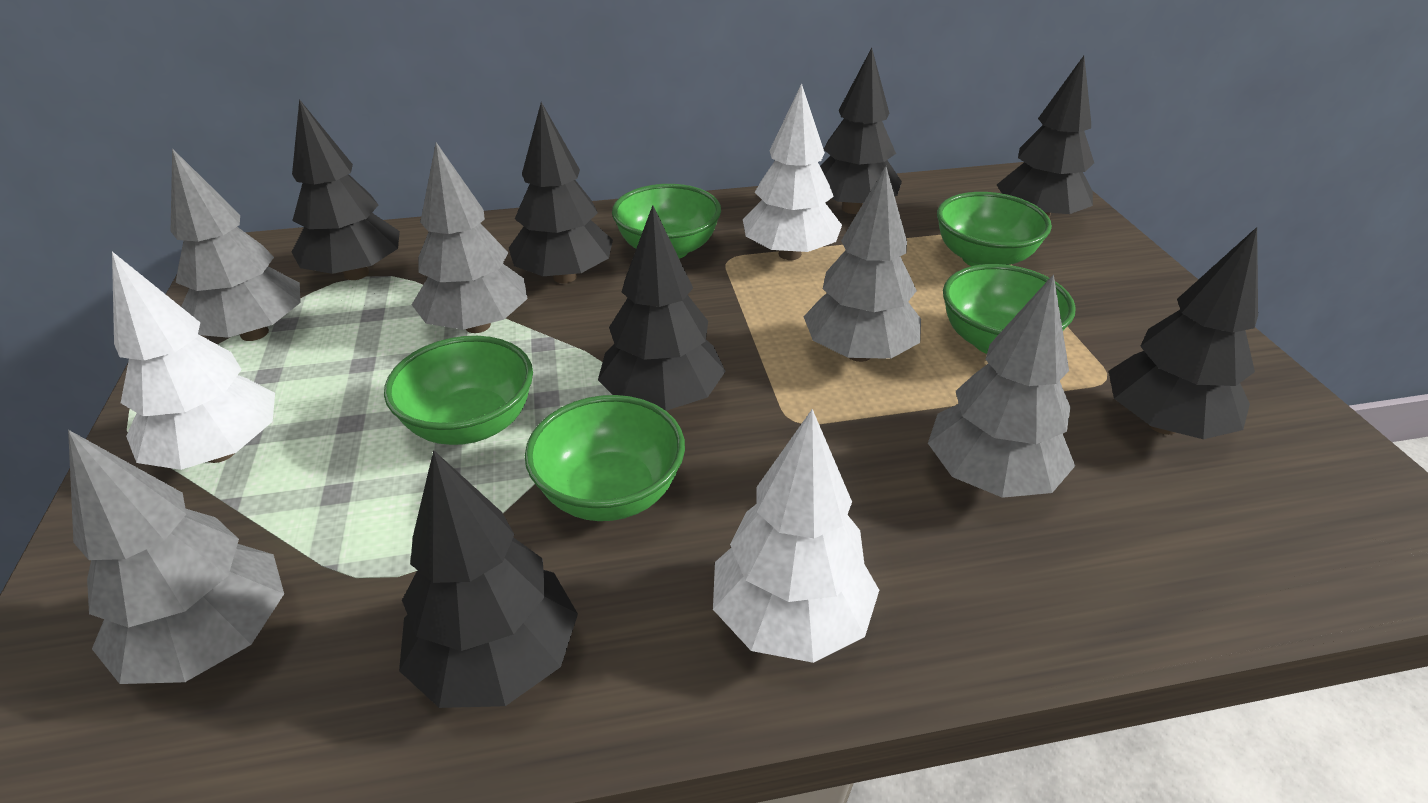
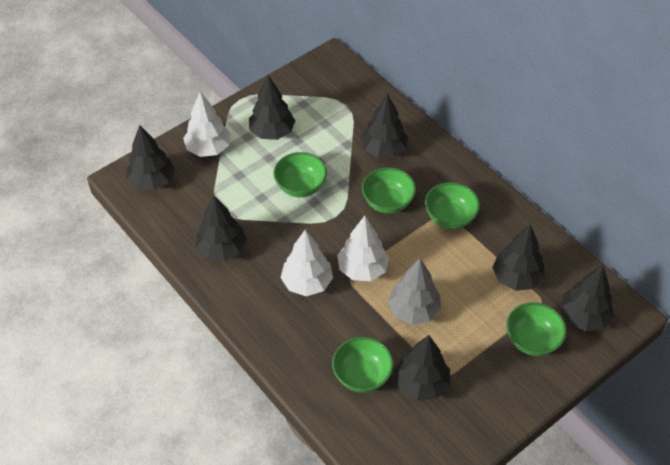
grey tree: [68,430,284,684] [170,148,301,341] [412,142,528,333] [804,166,921,362] [928,274,1075,498] = 5 -> [388,258,441,325] = 1

